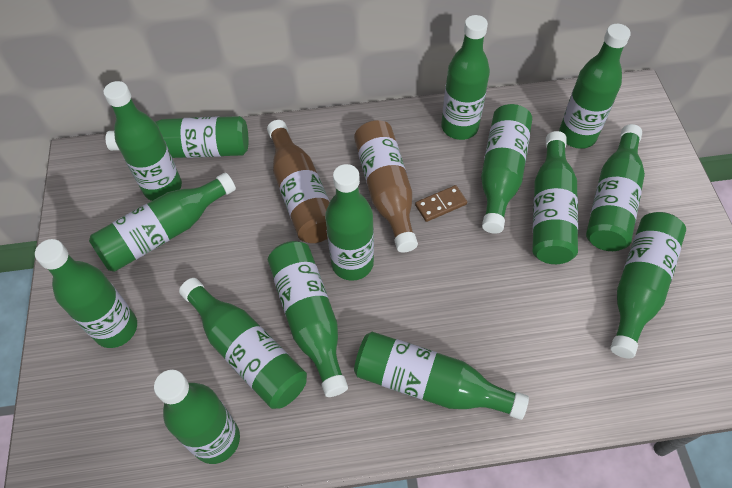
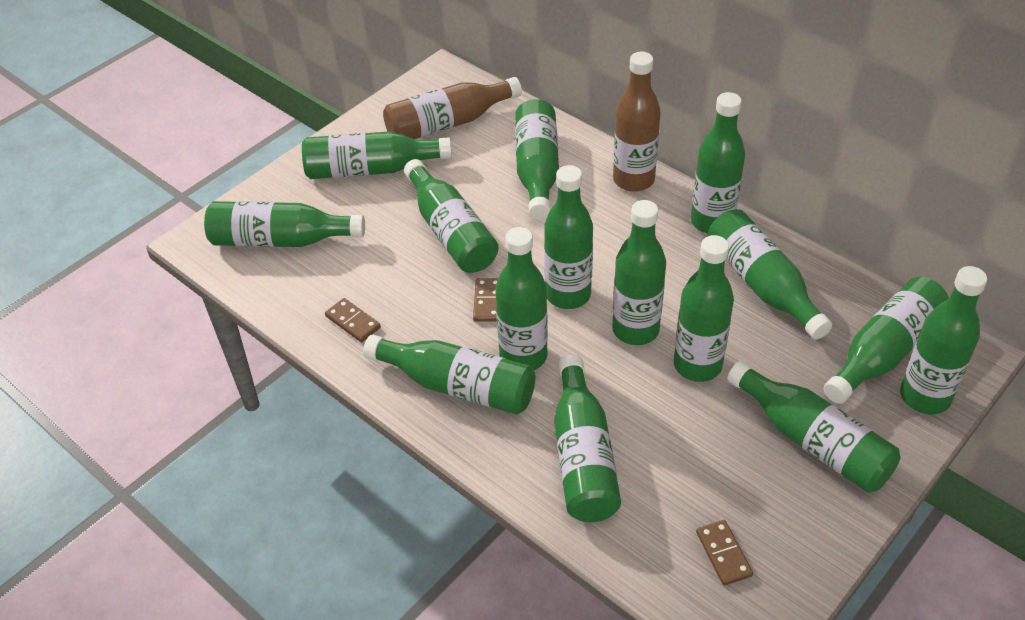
brown domino: [415,185,467,222] = 1 -> [325,298,381,342] [473,278,499,322] [696,520,753,586] = 3

